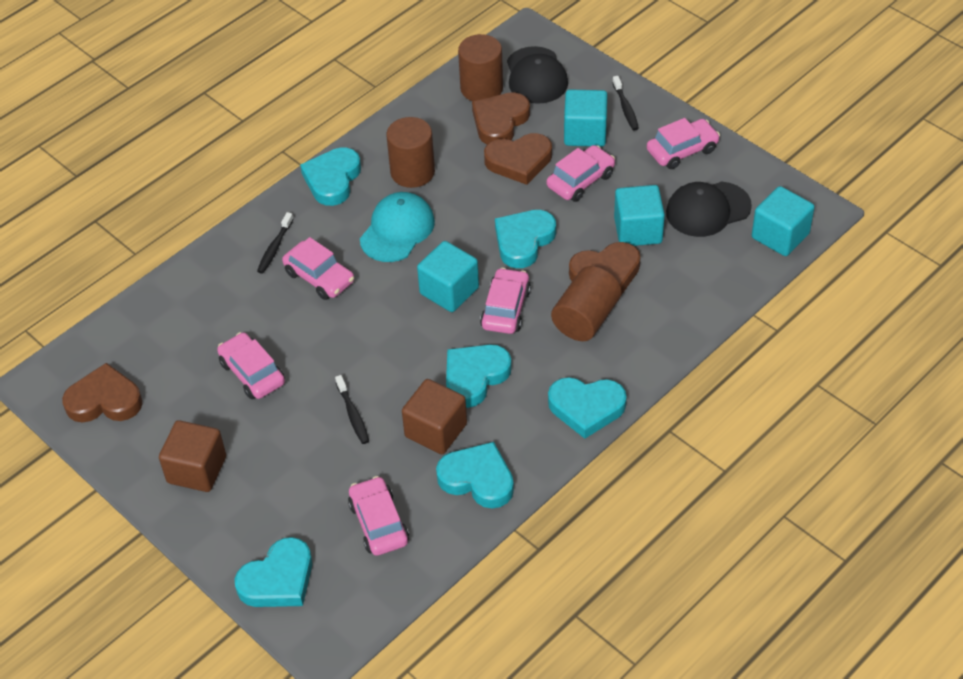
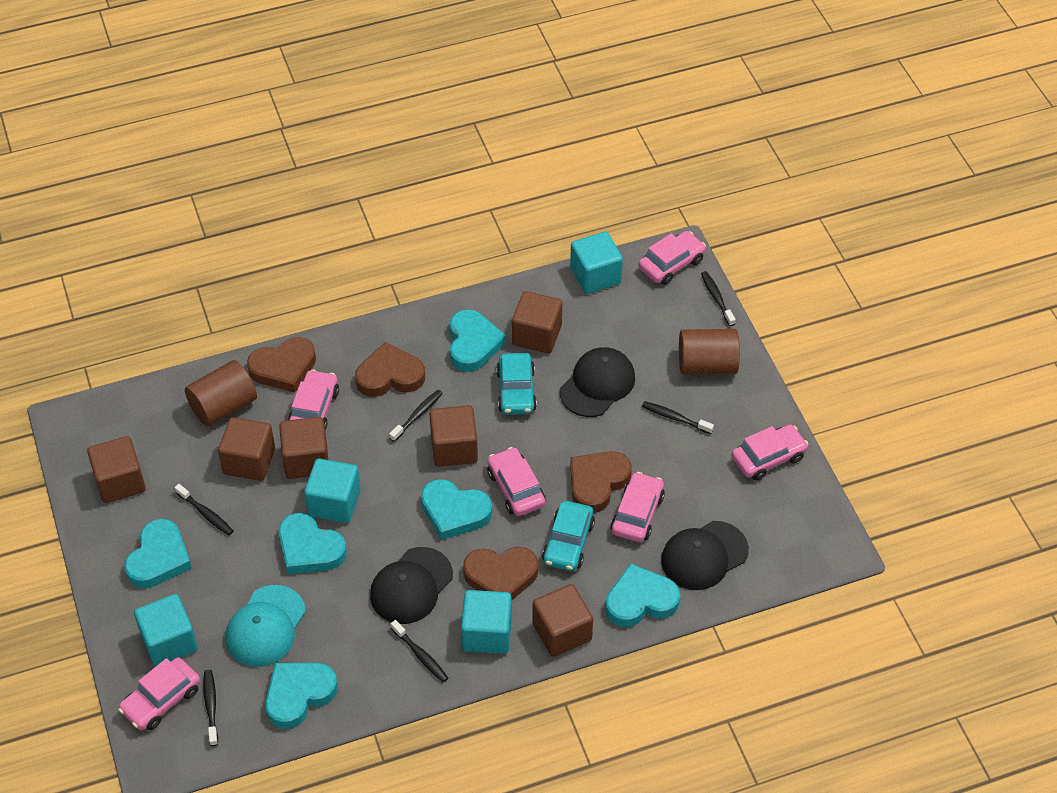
black cap: [507,46,568,104] [666,182,752,237] = 2 -> [370,547,453,624] [560,347,635,417] [661,521,749,590] = 3
black toothbrush: [257,212,294,274] [335,375,369,444] [612,76,639,131] = 3 -> [175,484,233,535] [203,670,218,746] [389,390,443,442] [391,620,448,682] [642,401,714,434] [701,271,736,326] = 6
brown cube: [159,420,226,492] [402,379,467,454] = 2 -> [87,436,146,503] [218,417,275,481] [279,417,329,479] [429,405,478,467] [512,291,562,354] [532,584,593,657] = 6
brown cylinder: [387,117,435,188] [458,34,503,102] [551,266,621,341] = 3 -> [185,360,257,427] [679,329,740,375] = 2
turquoise car: none = 0 -> [496,353,537,415] [542,501,595,571] = 2

